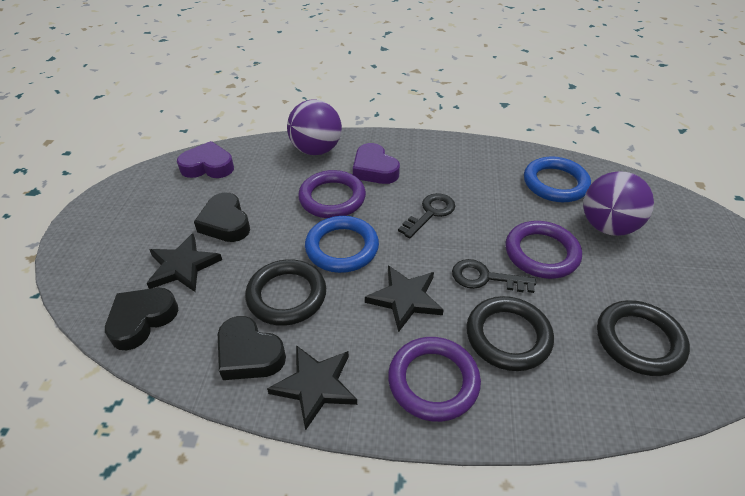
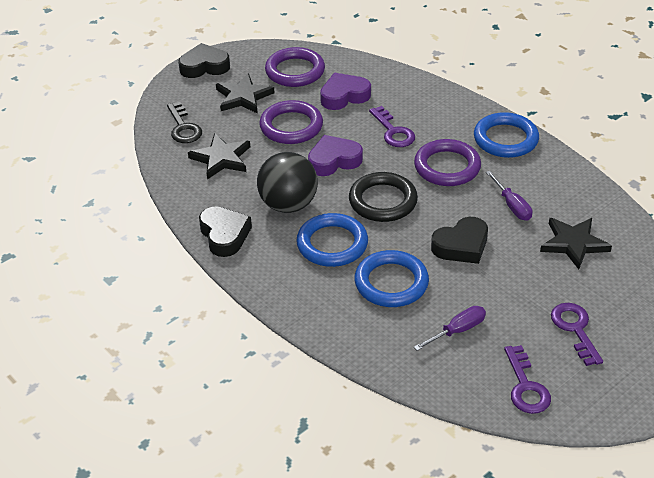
black ball: none = 0 -> [257,152,318,213] = 1
black key: [398,193,455,238] [452,259,536,293] = 2 -> [167,102,202,143] = 1
black ring: [245,259,326,326] [466,296,554,371] [597,300,690,376] = 3 -> [349,172,418,222] = 1
blue ring: [305,216,379,273] [524,156,591,202] = 2 -> [296,213,368,267] [354,250,429,307] [474,112,539,158] = 3
purple ball: [287,100,342,155] [583,171,654,236] = 2 -> none = 0
purple key: none = 0 -> [369,106,415,147] [504,345,551,414] [551,303,603,366] = 3
purple screwdriver: none = 0 -> [414,306,486,351] [486,171,533,221] = 2

